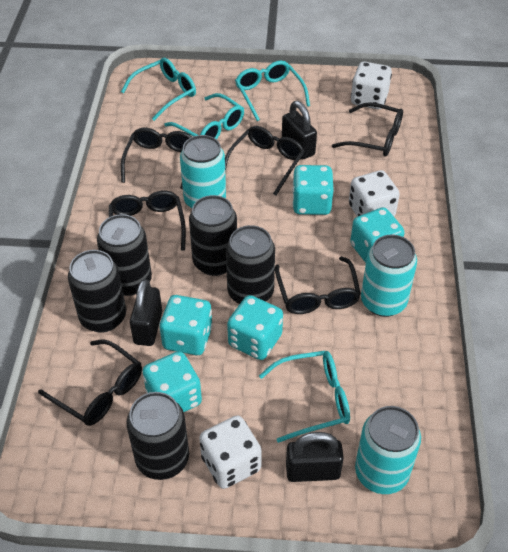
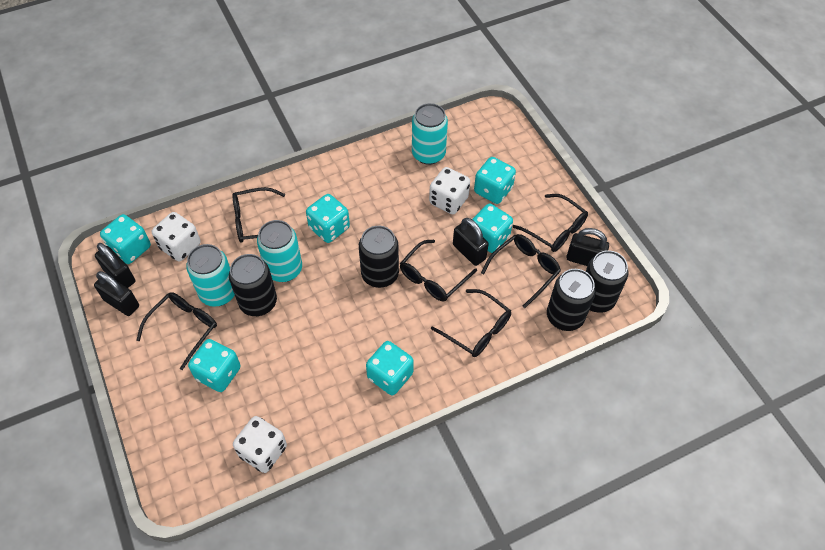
black can: [68,250,126,333] [97,214,152,296] [127,392,189,480] [189,195,237,276] [226,225,275,304] = 5 -> [229,254,277,316] [359,226,399,288] [547,269,596,331] [586,250,629,313] = 4
black padlock: [130,279,162,346] [282,101,317,159] [286,432,344,482] = 3 -> [94,271,139,316] [95,243,135,288] [453,218,489,266] [566,228,609,266] = 4
turquoise dice: [143,351,202,412] [159,295,213,355] [227,295,283,360] [292,165,333,215] [350,207,405,263] = 5 -> [100,214,151,264] [188,339,241,392] [306,194,350,243] [366,341,414,395] [472,204,513,253] [474,157,516,204] = 6
turquoise glasses: [121,58,196,121] [164,93,244,139] [235,61,310,121] [259,351,350,443] = 4 -> none = 0

